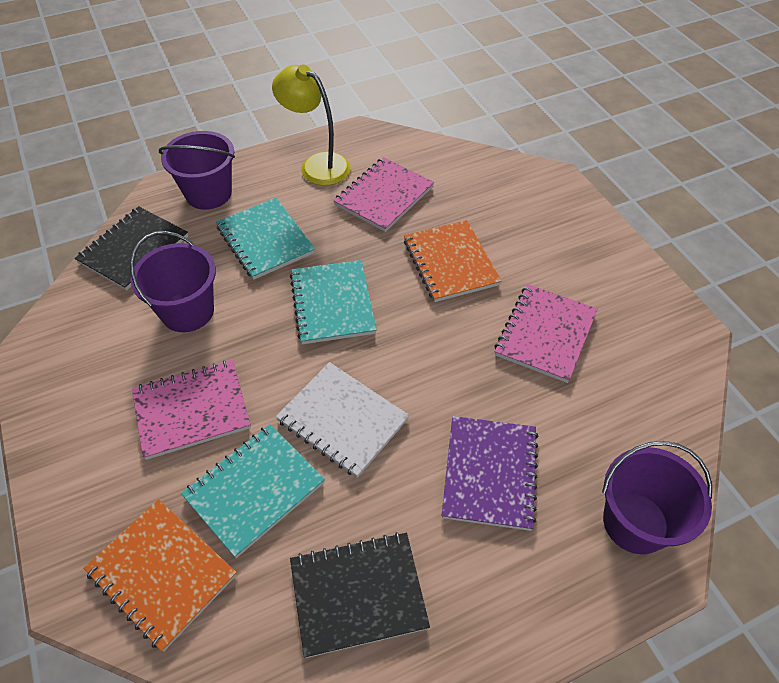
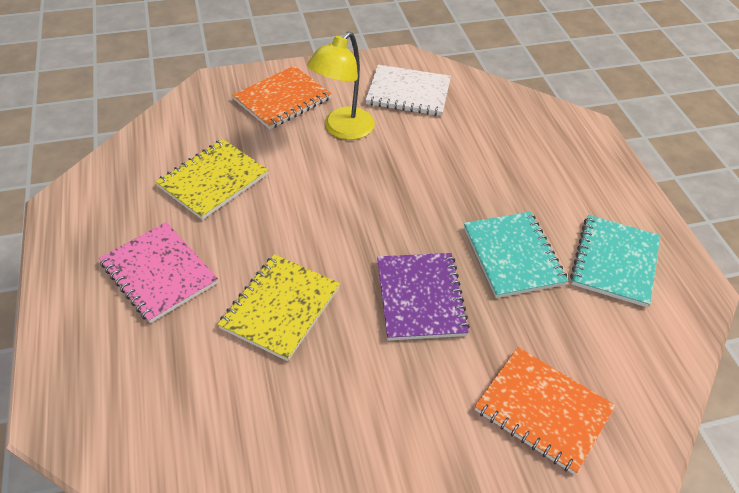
black notebook: [75,206,188,290] [290,532,430,658] = 2 -> none = 0
pink notebook: [132,360,251,460] [333,157,434,232] [494,284,598,383] = 3 -> [99,222,218,323] = 1
purple bucket: [130,231,216,332] [159,131,235,210] [602,441,712,554] = 3 -> none = 0
turquoise notebook: [181,424,325,558] [216,198,315,280] [290,260,377,344] = 3 -> [464,212,568,298] [570,215,660,307] = 2
yellow notebook: none = 0 -> [156,139,268,220] [218,254,340,361] = 2

